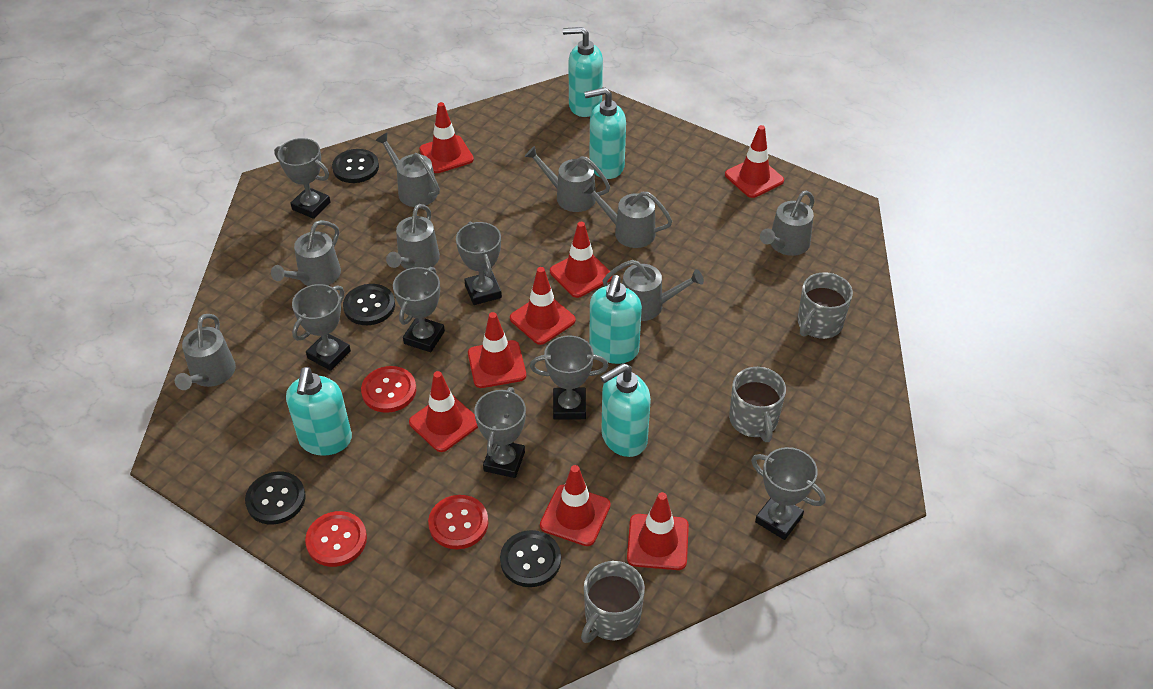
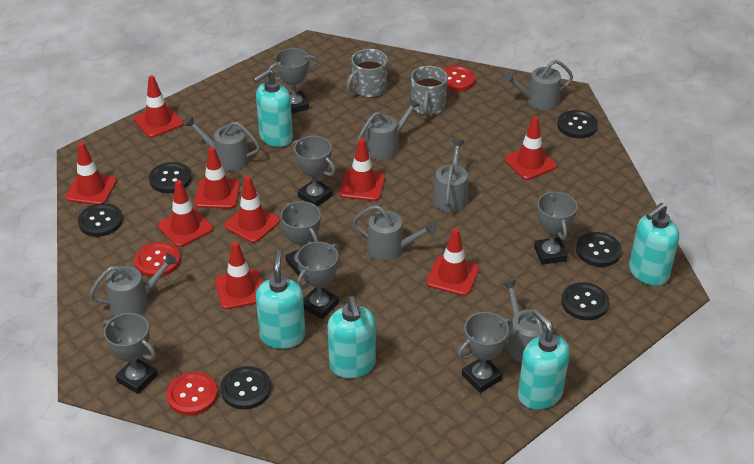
black button: [245,472,306,525] [332,149,379,183] [343,284,395,325] [500,530,561,587] = 4 -> [78,203,123,237] [149,162,192,193] [220,366,271,410] [557,110,598,138] [561,282,609,320] [576,232,622,267] = 6
grey mug: [581,561,645,643] [729,367,786,442] [798,272,853,339] = 3 -> [346,49,388,98] [411,66,448,115] = 2
grey watering can: [175,314,236,390] [271,220,341,286] [375,133,440,207] [386,204,440,269] [525,146,610,212] [582,182,672,248] [603,260,704,321] [760,190,814,256] = 8 -> [89,253,177,316] [184,116,260,171] [353,205,437,261] [357,98,420,160] [433,139,468,212] [503,60,573,110] [503,280,547,363] = 7
red traffic cone: [409,371,478,452] [419,102,474,173] [468,312,526,388] [510,267,576,345] [540,465,611,546] [550,222,613,298] [627,492,689,570] [725,125,784,198] = 8 -> [65,142,117,205] [134,76,183,138] [158,180,213,247] [194,147,240,209] [215,241,262,309] [224,176,280,243] [339,138,385,201] [426,228,479,296] [504,116,557,180] = 9

